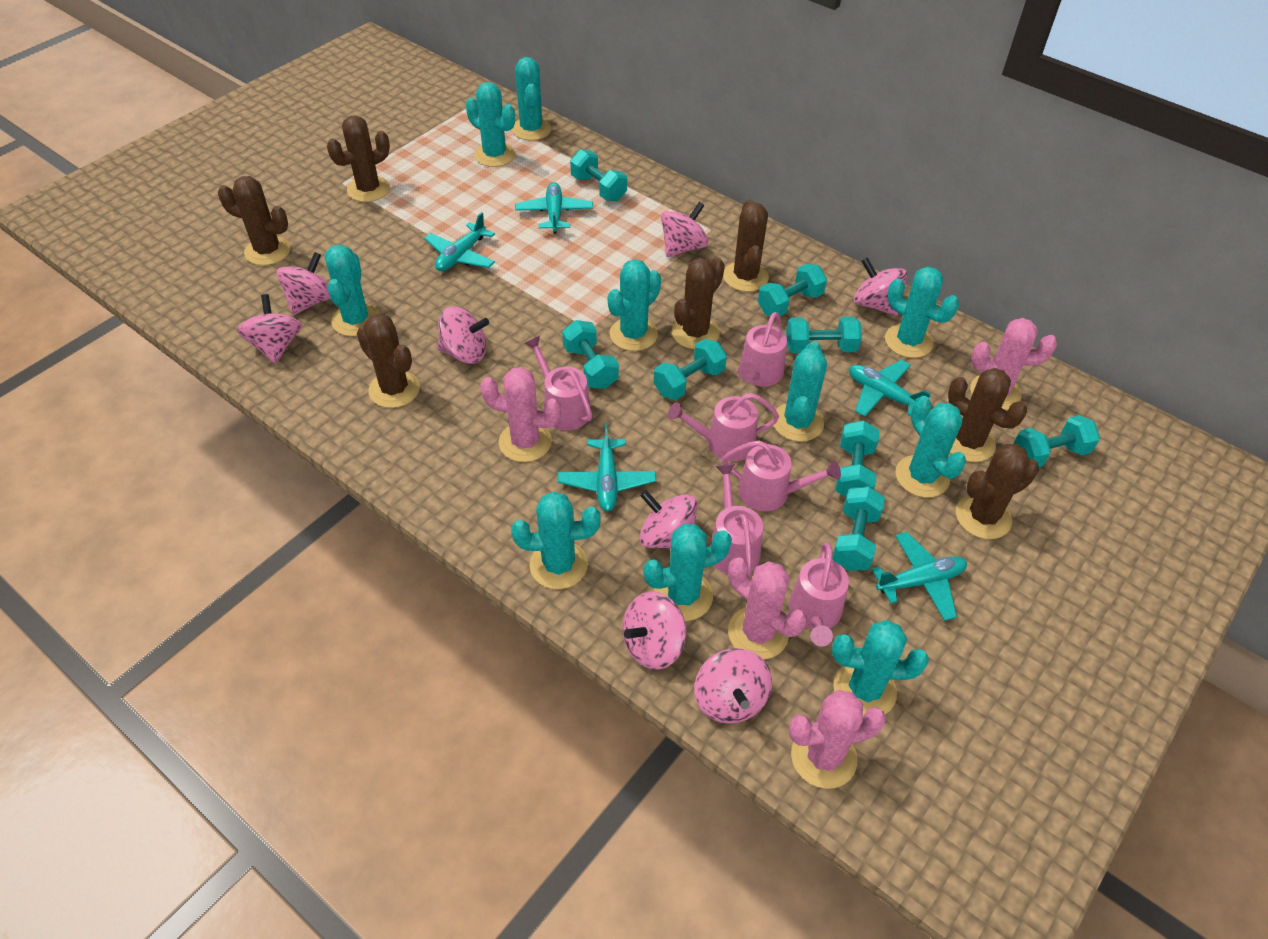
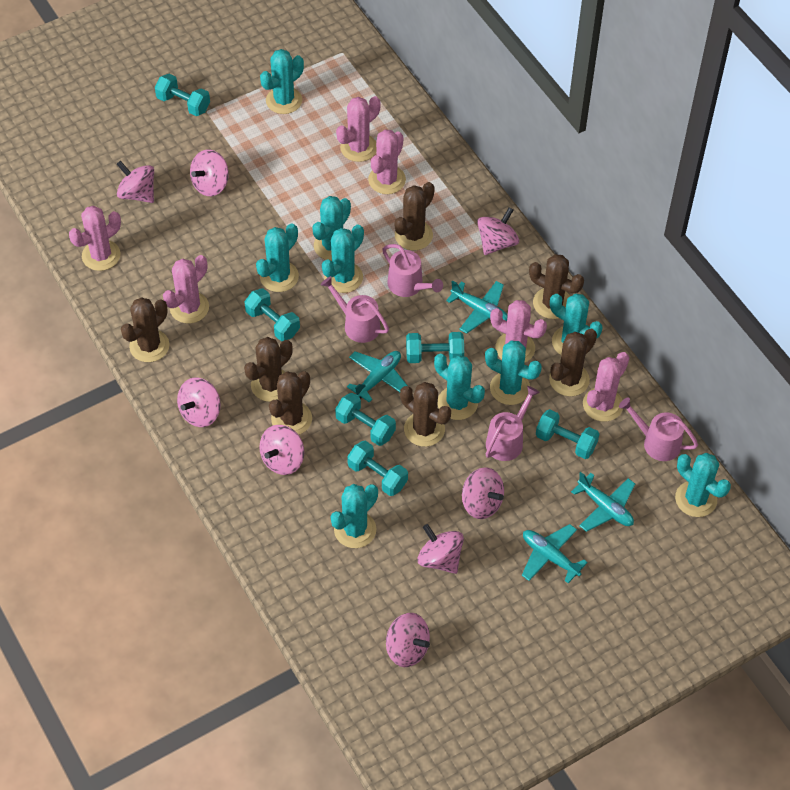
pink cactus: [480,367,561,462] [728,557,807,659] [789,690,886,789] [970,318,1057,410] = 4 -> [69,206,121,271] [163,255,209,324] [336,96,381,162] [368,129,406,194] [490,300,547,363] [583,352,629,422] = 6
pink watering can: [524,336,592,430] [668,393,779,461] [710,464,763,576] [722,440,841,511] [738,312,787,387] [789,542,849,646] = 6 -> [321,276,389,343] [382,244,443,297] [486,386,540,461] [619,397,698,461] = 4
turquoise cactus: [325,244,380,336] [466,82,515,167] [511,492,600,589] [512,57,551,140] [608,259,661,351] [643,524,732,621] [772,341,827,442] [832,620,929,716] [885,267,959,358] [896,396,966,498] = 10 -> [256,223,299,292] [260,49,304,114] [312,196,351,261] [322,225,364,293] [331,484,378,548] [434,353,485,420] [485,341,542,405] [550,294,603,355] [675,453,731,517] = 9
turquoise dumbbell: [562,320,619,389] [570,149,627,201] [654,339,727,400] [758,264,827,316] [786,317,862,353] [832,486,885,571] [835,420,880,497] [1014,415,1100,467] = 8 -> [155,74,210,116] [244,288,300,341] [335,393,396,446] [347,441,408,496] [406,332,464,363] [536,409,599,459] = 6
turquoise plane: [424,212,495,271] [515,182,593,234] [558,423,656,511] [849,360,931,417] [872,532,967,621] = 5 -> [347,351,408,403] [446,280,508,334] [522,524,588,583] [571,472,635,532] = 4

